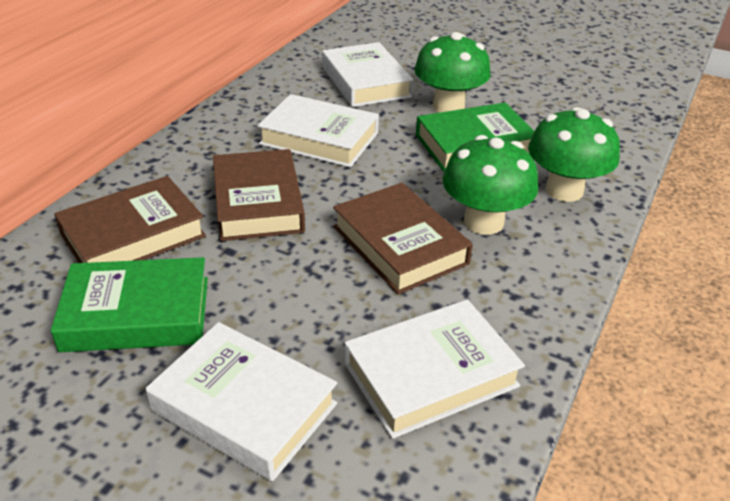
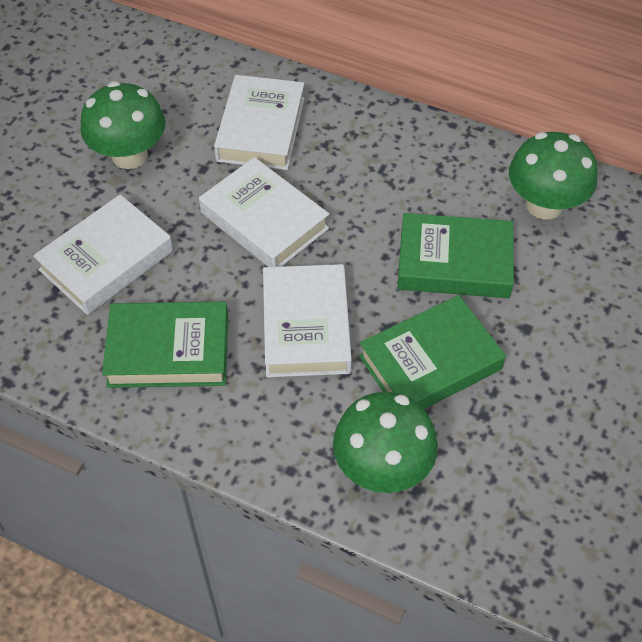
brown book: [54,176,206,263] [213,149,305,241] [333,183,473,295] = 3 -> none = 0
green book: [51,257,208,352] [416,102,534,172] = 2 -> [102,302,228,388] [359,295,506,409] [398,213,514,298] = 3

